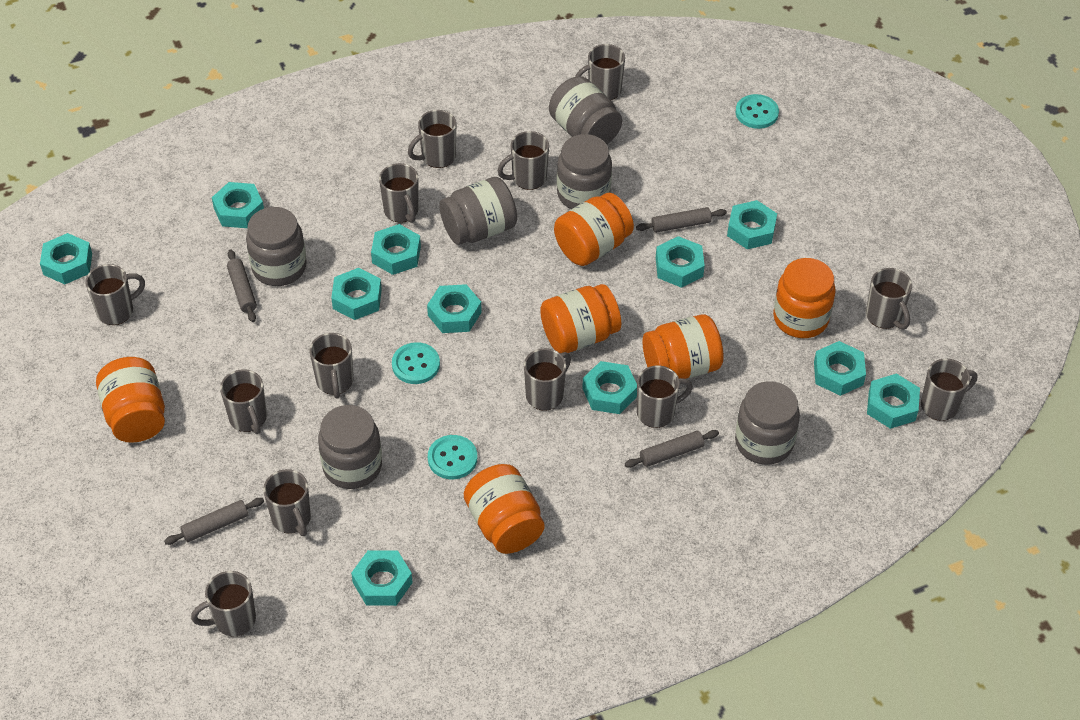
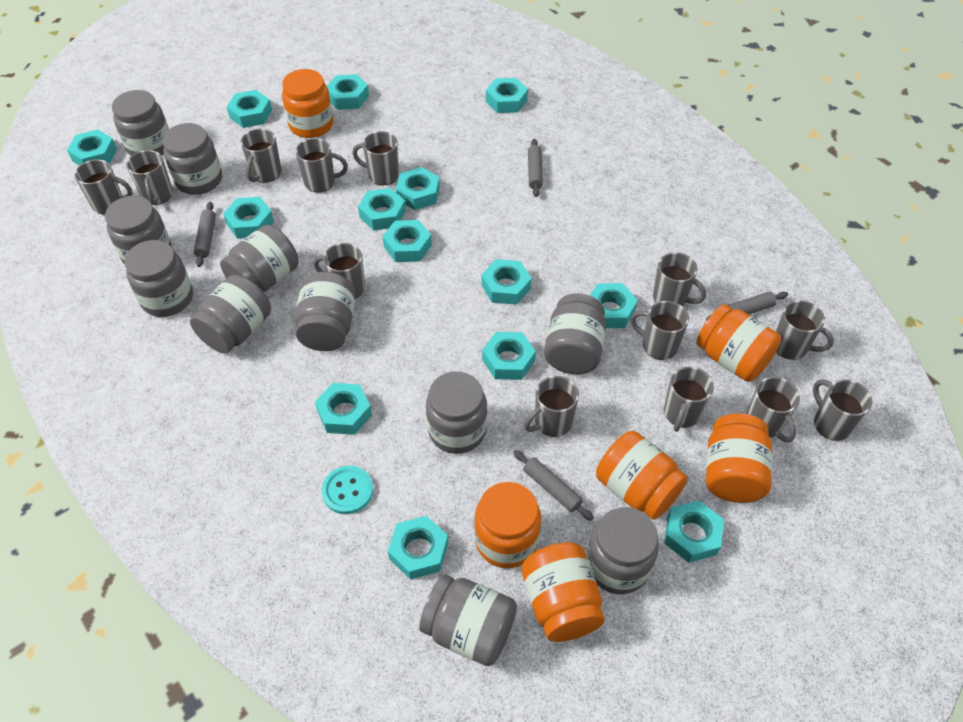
grey jar: [246,207,307,286] [318,405,382,489] [439,177,517,245] [549,76,622,144] [557,134,612,209] [735,381,800,465] = 6 -> [105,196,172,264] [112,90,169,156] [125,240,193,317] [163,123,222,195] [190,275,271,354] [220,225,299,292] [295,272,356,351] [419,574,517,666] [426,371,487,454] [544,293,606,374] [587,507,659,594] = 11
turquoise button: [392,342,440,384] [428,435,477,479] [736,94,779,129] = 3 -> [321,466,373,514] = 1
turquoise nut: [40,233,92,284] [212,182,264,228] [331,268,382,320] [351,550,413,606] [371,224,421,275] [427,284,482,333] [582,361,637,414] [656,236,705,288] [727,200,777,249] [814,341,866,396] [867,374,920,429] = 11 -> [67,129,117,166] [223,197,274,239] [227,90,272,128] [315,383,372,435] [327,74,369,110] [358,188,406,230] [382,220,432,262] [388,516,448,580] [396,167,440,210] [481,259,532,305] [482,332,536,380] [486,78,528,113] [590,283,638,328] [664,500,724,563] = 14

